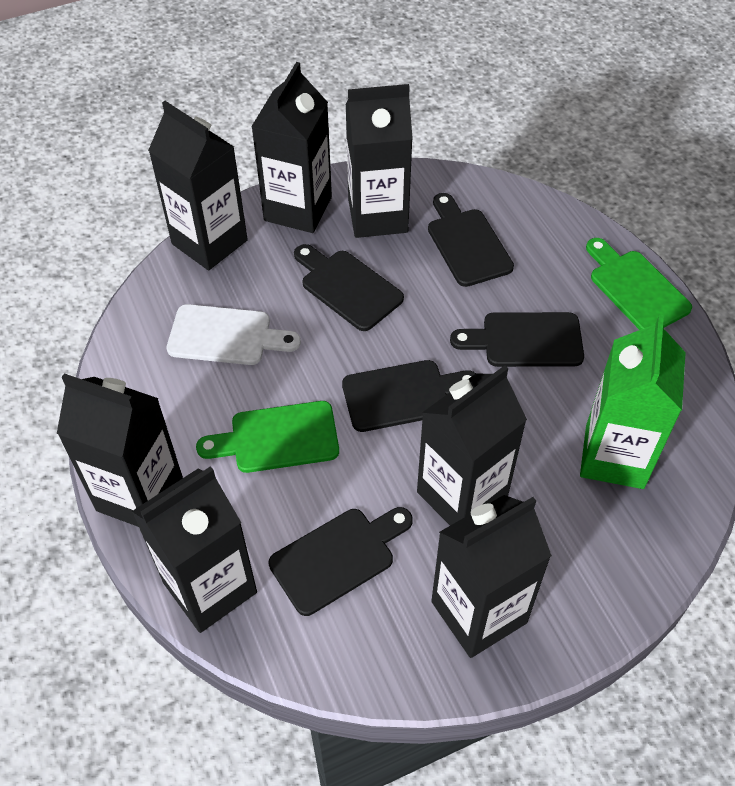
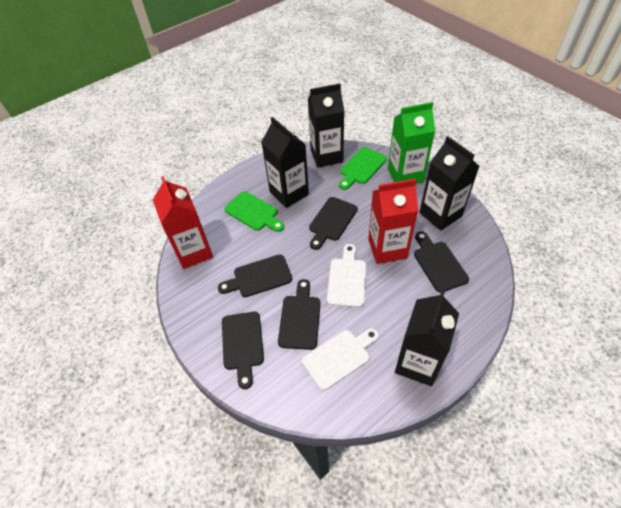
black carton: [57,373,183,527] [132,466,257,633] [148,101,248,270] [251,62,332,233] [346,84,413,238] [417,365,527,525] [431,495,552,658] = 7 -> [261,117,309,208] [308,84,344,168] [395,291,459,386] [419,136,480,231] = 4
red carton: none = 0 -> [153,176,213,269] [368,179,418,264] = 2
white cutting board: [166,304,301,365] = 1 -> [302,328,379,391] [327,244,366,308] = 2

